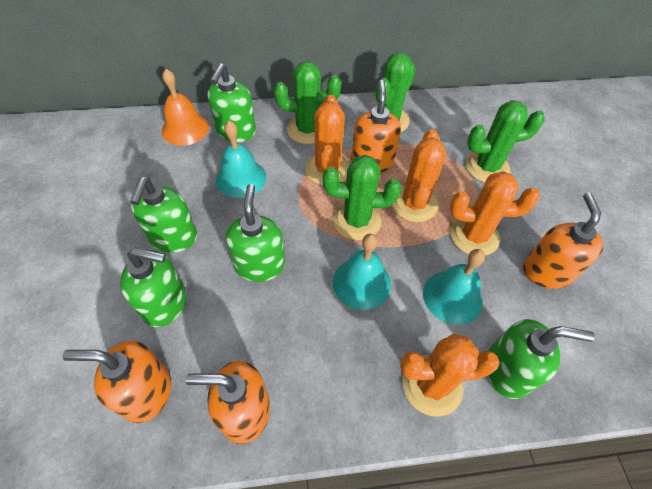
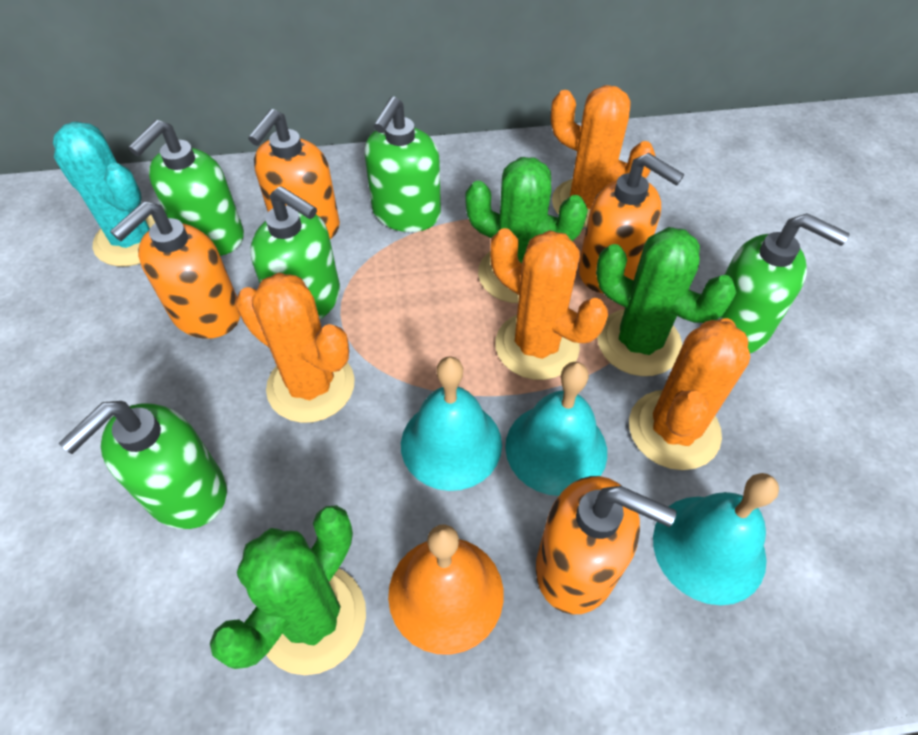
green cactus: [274,61,341,144] [323,155,401,240] [375,52,416,132] [465,100,545,182] = 4 -> [210,505,366,675] [465,157,588,303] [596,227,737,376] = 3
turquoise cactus: none = 0 -> [53,122,155,267] = 1

